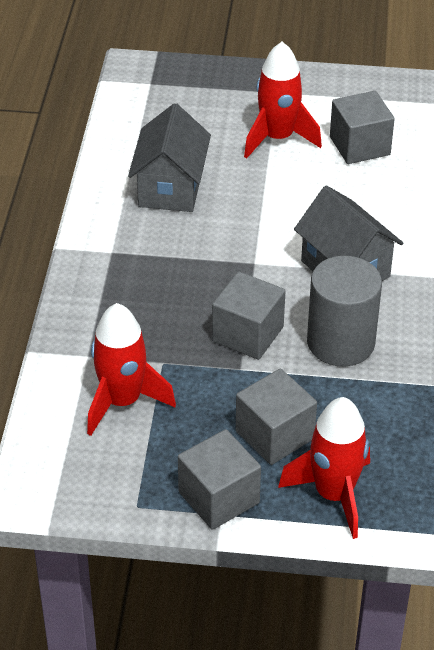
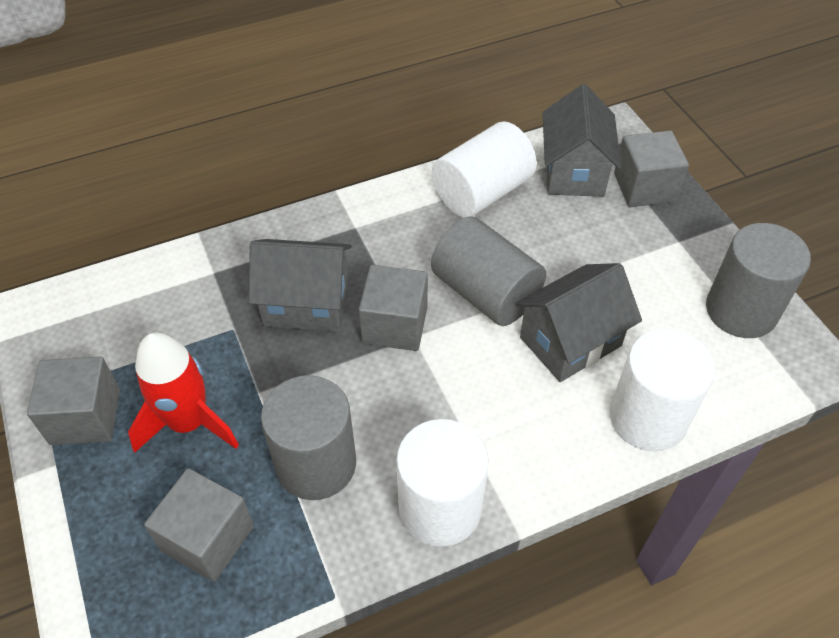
grey cylinder: [307,256,382,367] = 1 -> [261,375,356,500] [431,216,546,326] [706,223,811,338] = 3
grey house: [128,103,211,212] [294,186,403,281] = 2 -> [248,239,352,332] [515,263,642,382] [543,84,621,197] = 3
red rocket: [87,303,176,436] [244,42,322,159] [278,397,370,539] = 3 -> [128,333,239,453] = 1
white cylinder: none = 0 -> [396,419,489,547] [432,121,537,218] [610,329,715,451] = 3

